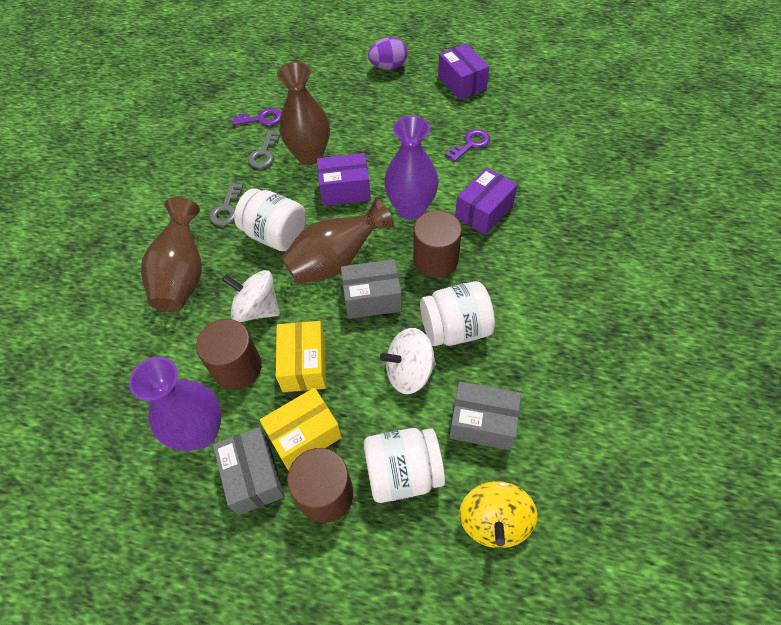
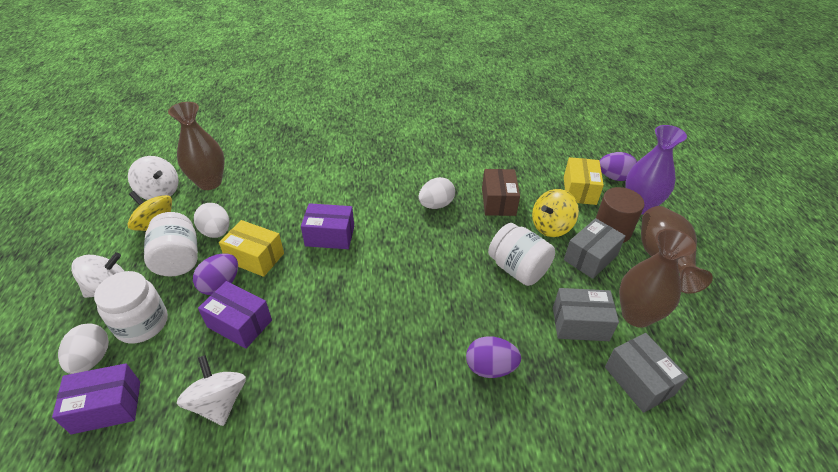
brown box: none = 0 -> [482,169,520,216] = 1
brown cylinder: [196,319,262,390] [287,448,353,523] [413,210,462,278] = 3 -> [596,187,644,243] = 1
grey key: [210,183,243,226] [248,130,280,168] = 2 -> none = 0
purple egg: [368,37,408,70] = 1 -> [193,253,238,295] [466,336,521,378] [599,152,637,181] = 3
purple key: [232,108,281,126] [445,129,490,162] = 2 -> none = 0
purple vase: [129,357,221,451] [384,115,438,220] = 2 -> [625,125,687,215] = 1
white egg: none = 0 -> [58,323,109,374] [194,203,229,238] [419,177,455,209] = 3
white spinning top: [222,270,280,322] [380,328,436,394] = 2 -> [71,252,125,298] [128,156,179,200] [177,355,246,426] = 3
yellow spinning top: [459,481,537,548] = 1 -> [128,191,172,231] [532,189,579,237] = 2

